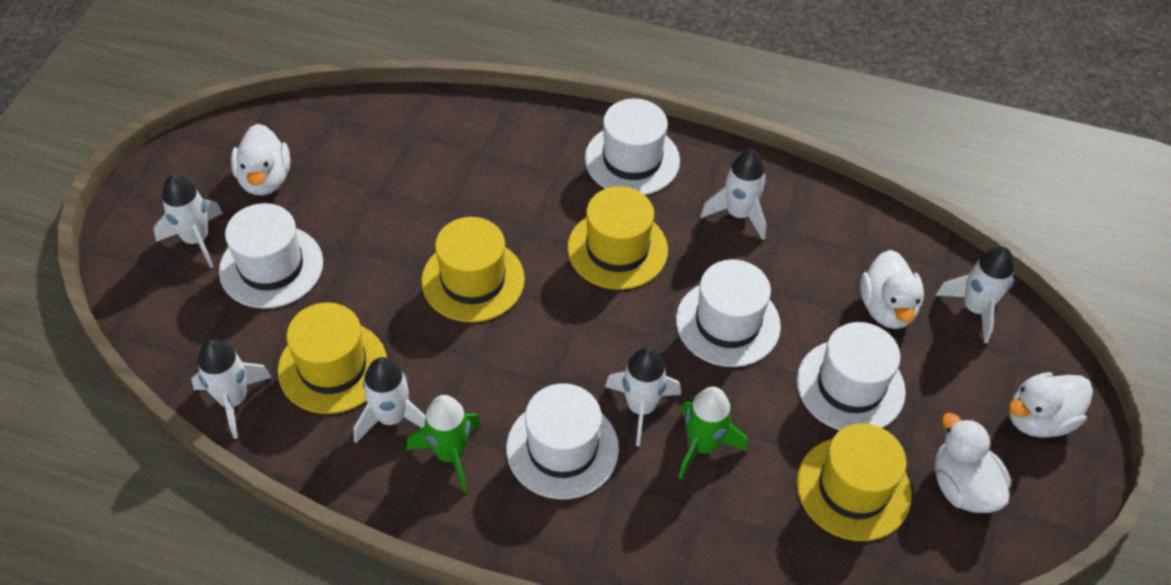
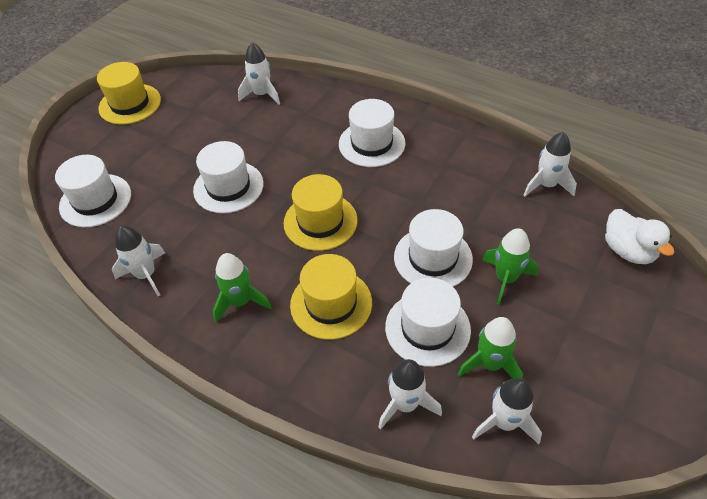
green rocket: [406,395,481,493] [678,387,747,480] = 2 -> [213,253,272,323] [458,317,523,379] [482,228,538,305] = 3
white duck: [231,124,290,195] [860,250,924,329] [935,413,1011,513] [1009,372,1093,438] = 4 -> [605,209,675,264] = 1
white rocket: [154,174,223,268] [191,339,272,439] [354,357,426,443] [605,347,681,446] [700,149,766,240] [935,246,1014,343] = 6 -> [112,226,165,296] [238,42,280,105] [378,359,442,430] [472,378,542,444] [523,132,577,197] = 5
yellow hat: [278,302,387,414] [421,217,525,322] [567,186,668,290] [797,424,912,541] = 4 -> [97,62,161,125] [284,174,358,251] [290,254,372,340] = 3

